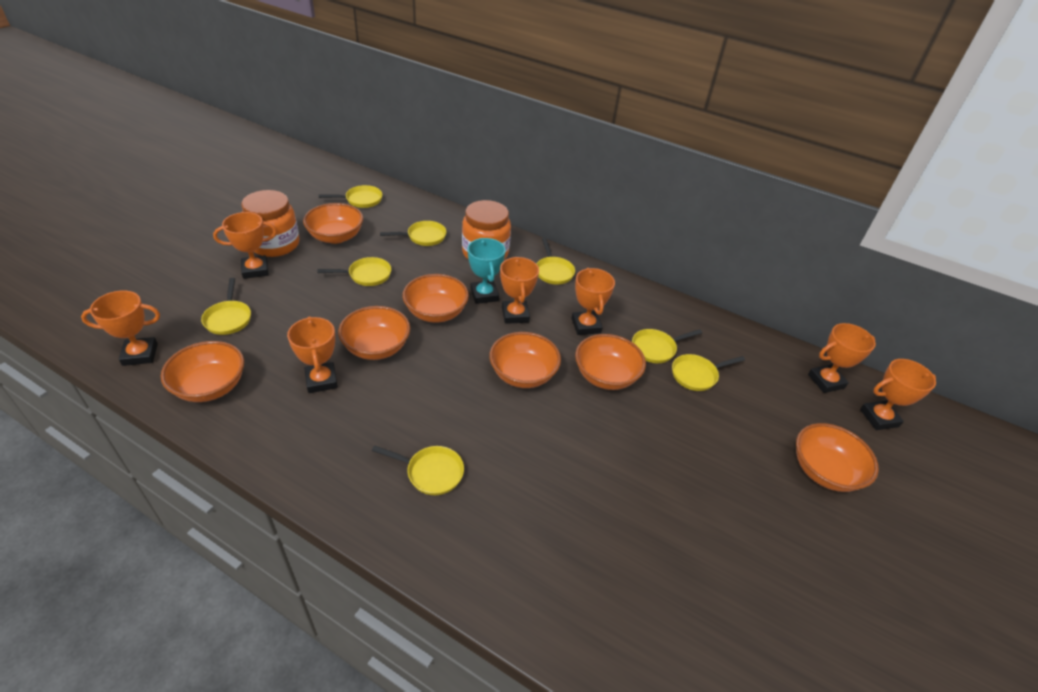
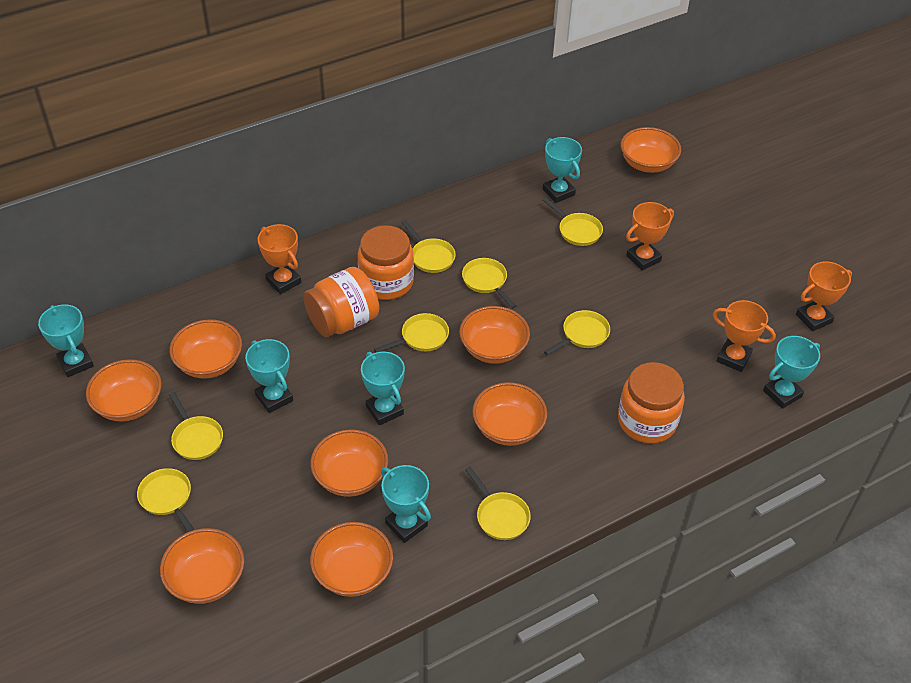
orange bowl: [161,341,244,402] [303,203,363,244] [338,306,410,360] [403,274,469,323] [489,332,561,388] [575,334,646,390] [796,423,879,492] = 7 -> [86,359,161,422] [160,528,244,604] [170,319,242,379] [310,429,388,497] [310,522,393,597] [459,306,530,364] [472,382,547,446] [621,127,681,173] = 8
orange jar: [241,190,300,257] [462,200,511,260] = 2 -> [303,267,379,337] [358,225,414,300] [618,362,685,443] = 3
orange trophy: [81,291,160,366] [213,212,277,279] [287,316,338,393] [500,257,539,324] [572,268,615,335] [808,323,876,393] [860,359,936,430] = 7 -> [258,224,301,294] [626,202,674,271] [713,300,776,372] [796,261,852,332] = 4
turquoise trophy: [467,238,505,304] = 1 -> [38,304,94,377] [245,339,293,413] [361,352,405,425] [381,465,431,543] [543,137,582,203] [763,336,820,409] = 6

